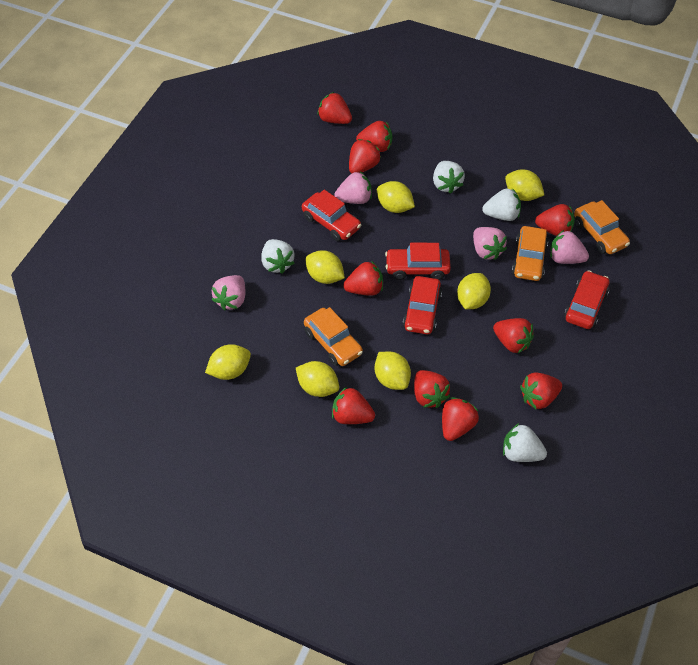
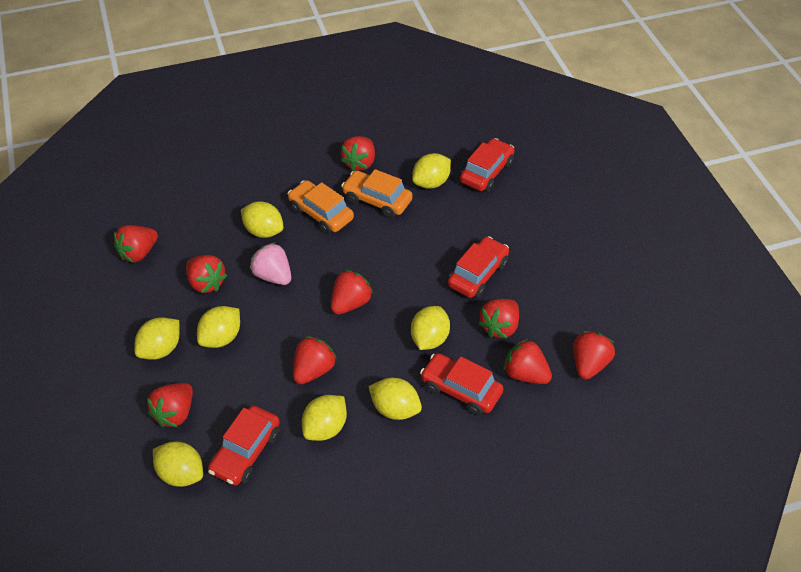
orange car: [304,307,363,366] [512,226,548,281] [574,200,630,254] = 3 -> [288,180,354,234] [341,169,413,218] = 2
pink strawberry: [212,275,245,311] [334,171,372,204] [473,227,507,260] [550,230,589,264] = 4 -> [250,242,291,285] = 1
red strawberry: [317,92,352,124] [332,387,375,424] [343,261,383,296] [349,139,381,173] [356,121,392,152] [414,370,450,408] [442,397,479,441] [493,318,534,353] [520,372,562,409] [535,204,575,236] = 10 -> [114,225,158,263] [147,383,193,427] [186,255,227,293] [293,336,337,384] [331,270,373,315] [341,136,375,171] [478,299,519,338] [503,339,552,384] [573,331,615,380] = 9
white strawberry: [261,239,294,274] [433,161,465,194] [482,188,521,221] [503,423,547,462] = 4 -> none = 0
yellow lemon: [205,344,251,380] [296,361,339,397] [305,250,345,284] [375,352,411,390] [377,181,415,213] [457,273,491,309] [505,169,544,201] = 7 -> [135,317,179,360] [153,441,203,487] [197,306,240,348] [241,202,283,238] [302,395,347,441] [368,378,422,420] [411,306,450,350] [412,153,451,189] = 8

